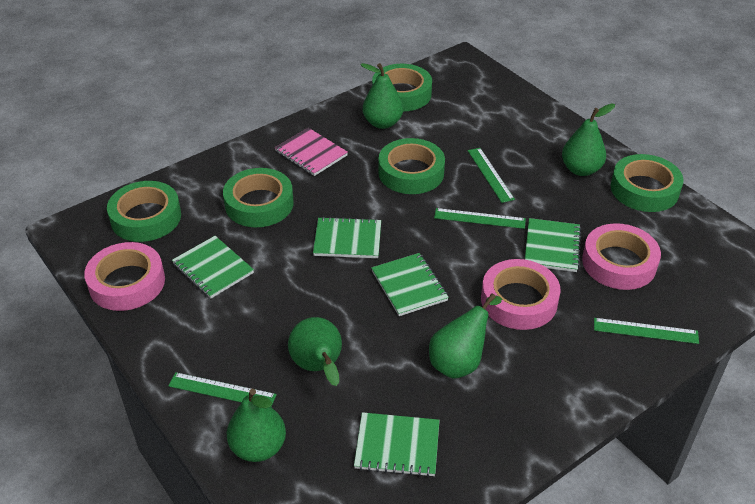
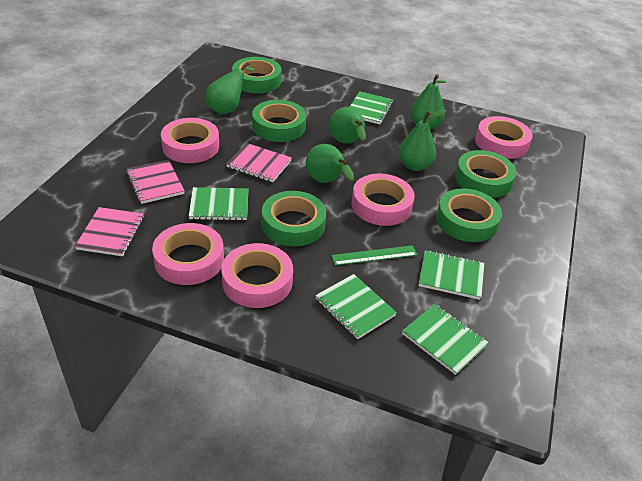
green ruler: [168,372,277,407] [434,208,526,229] [468,148,515,203] [594,318,699,344] = 4 -> [331,245,417,266] = 1
pink notebook: [275,128,348,176] = 1 -> [75,207,144,256] [126,160,185,204] [227,143,292,182] = 3
pink tape: [84,242,165,311] [481,259,561,330] [582,223,661,290] = 3 -> [152,223,224,285] [161,118,219,163] [221,243,293,308] [352,174,415,226] [475,116,533,159] = 5

